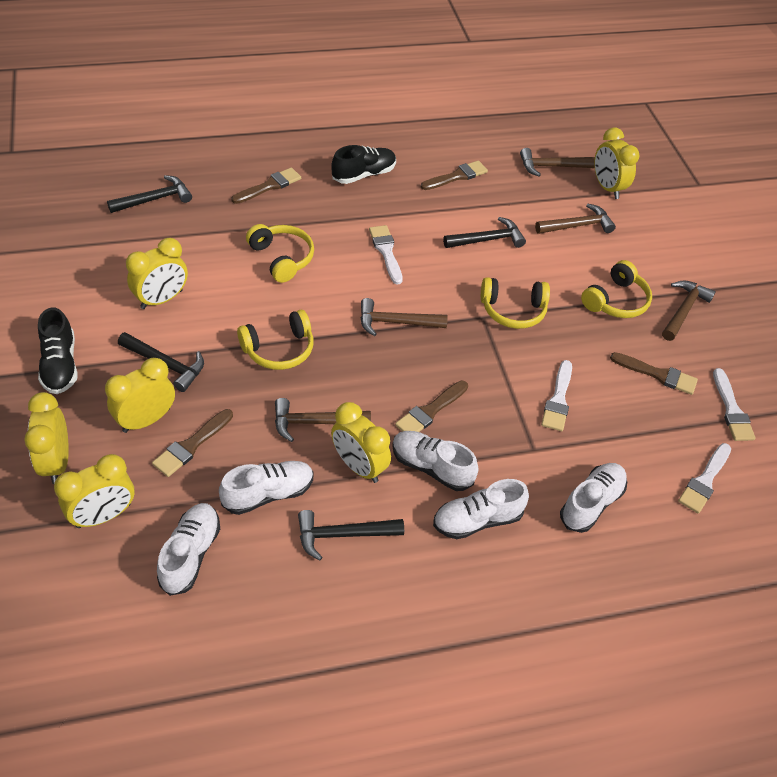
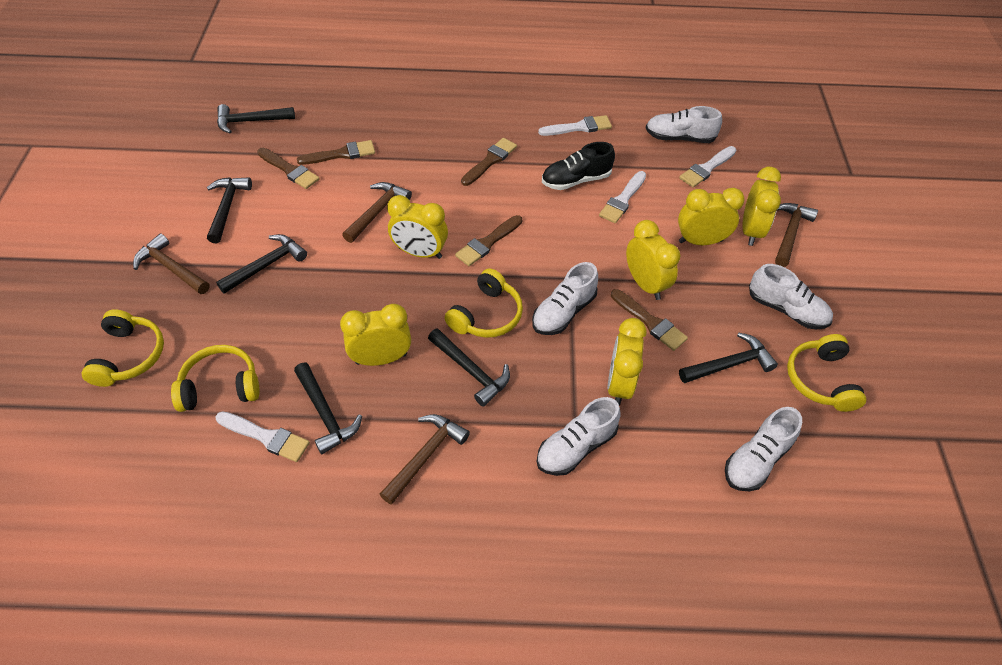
black hammer: [107,175,192,213] [118,332,204,392] [298,510,404,561] [443,217,526,248] = 4 -> [207,177,252,243] [216,234,307,294] [217,104,295,134] [294,363,362,454] [428,328,510,407] [679,333,778,383] = 6
black shoe: [38,307,78,394] [331,145,396,184] = 2 -> [542,142,615,190] = 1
brown hammer: [275,398,371,442] [360,298,448,336] [520,148,595,177] [535,204,616,234] [662,281,716,341] = 5 -> [133,233,210,294] [342,182,412,243] [380,414,470,505] [775,203,818,267] = 4

